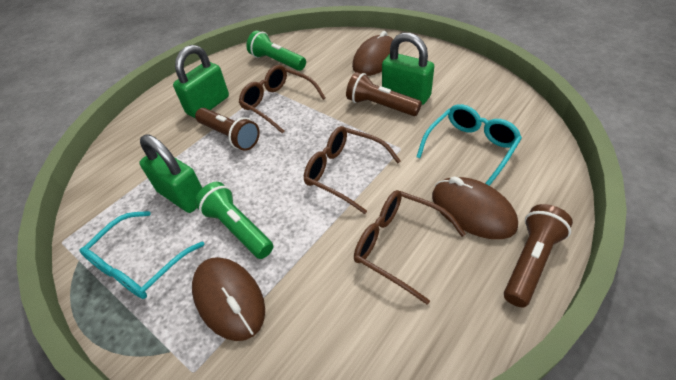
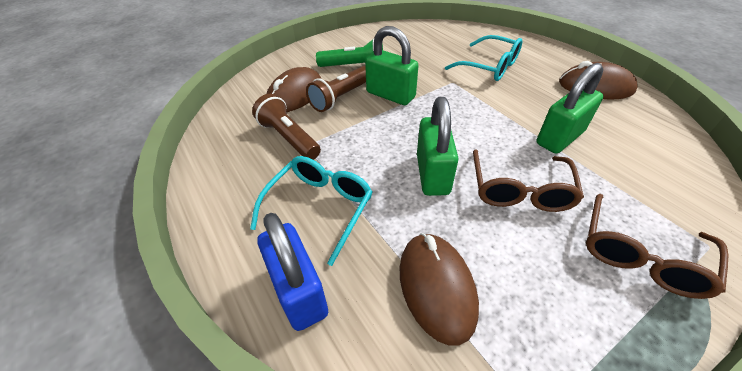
blue padlock: none = 0 -> [258,213,328,331] = 1
brown flashlight: [195,108,260,151] [346,72,422,116] [504,204,573,307] = 3 -> [252,94,321,160] [306,66,366,112] = 2
brown glasses: [239,65,326,134] [304,126,401,214] [354,190,466,305] = 3 -> [473,150,584,212] [586,193,728,299] = 2
green flashlight: [195,182,273,259] [246,30,306,71] = 2 -> [316,39,383,67] = 1

